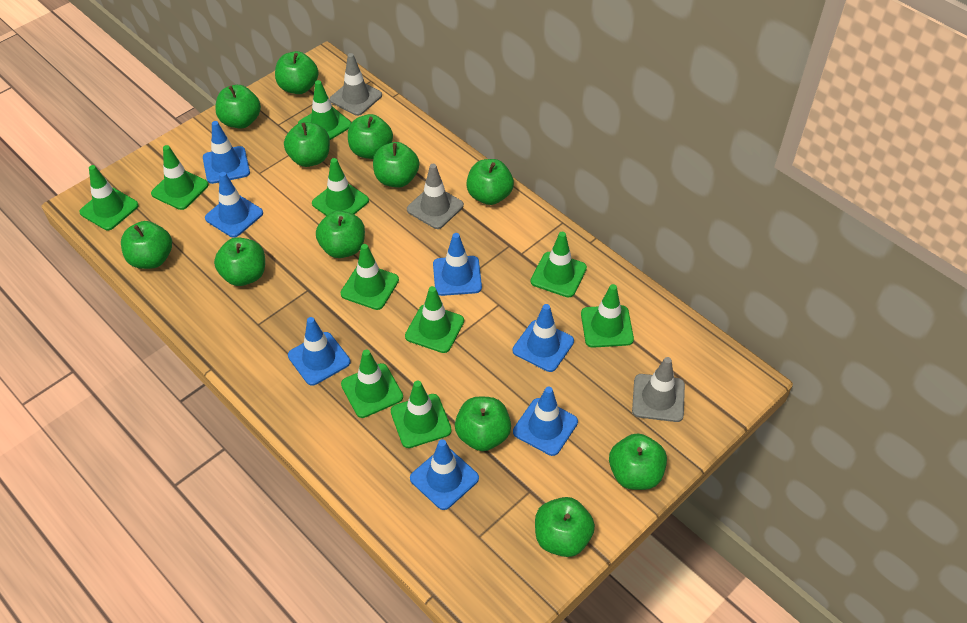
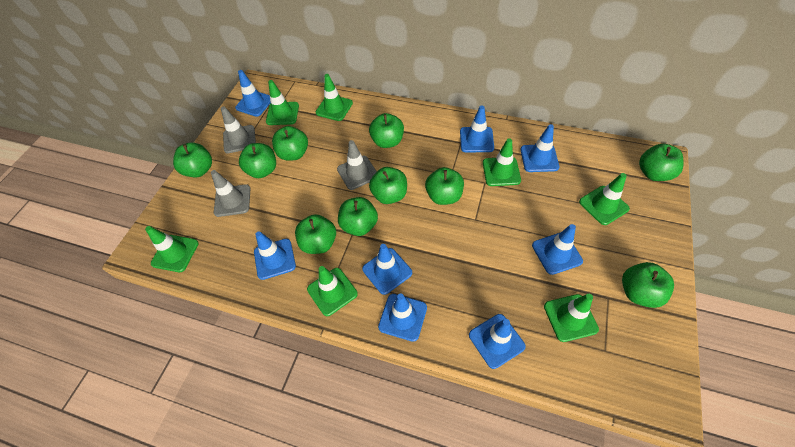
blue traffic cone: [203,121,250,184] [205,172,263,238] [288,317,350,386] [410,439,479,510] [433,233,482,296] [513,304,574,372] [513,387,578,456] = 7 -> [235,70,271,117] [254,231,296,280] [362,244,412,295] [378,294,427,342] [460,106,494,152] [469,314,526,369] [521,124,559,172] [532,224,583,275] = 8
green apple: [121,221,172,269] [214,237,265,286] [215,85,261,129] [275,51,319,94] [284,122,330,167] [316,210,365,258] [348,114,393,159] [373,142,419,187] [455,397,511,451] [466,159,514,205] [535,497,595,557] [609,433,667,490] = 12 -> [173,142,212,177] [239,143,276,178] [272,126,308,161] [295,214,336,254] [338,197,378,236] [369,113,404,148] [369,167,407,204] [425,167,464,205] [622,262,674,308] [639,144,684,181] = 10
green traffic cone: [79,165,139,230] [151,145,208,210] [298,80,351,140] [312,158,369,216] [340,244,399,310] [341,350,403,418] [391,380,452,448] [405,286,464,353] [531,232,587,298] [581,284,634,348] = 10 -> [145,226,199,272] [266,80,299,125] [307,266,358,316] [316,74,353,121] [483,138,521,186] [544,294,599,342] [579,173,630,225] = 7

